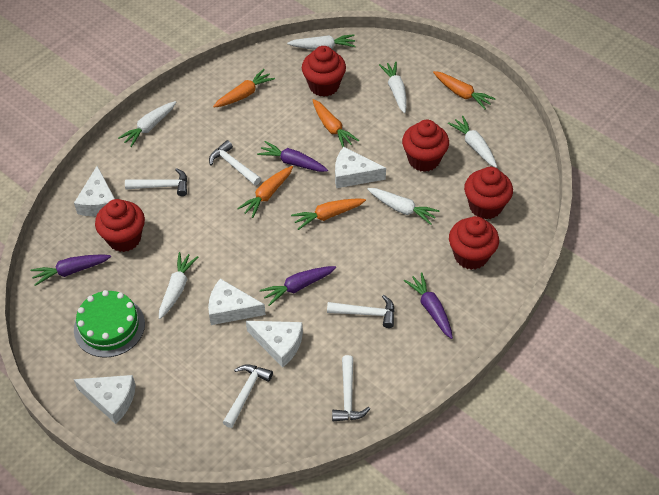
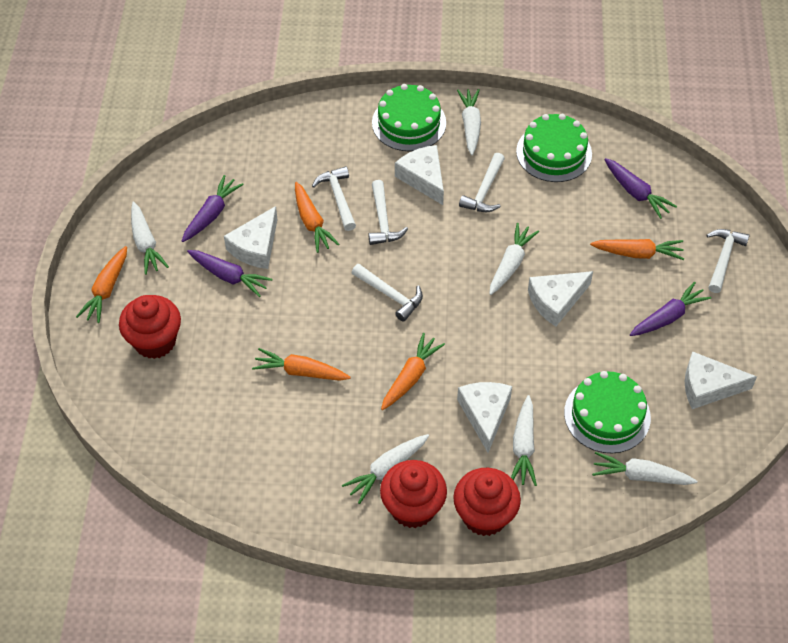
green cake: [74,290,145,358] = 1 -> [372,84,446,151] [516,114,592,182] [564,371,651,453] = 3
red cupcake: [95,199,145,252] [302,46,346,97] [402,120,449,172] [449,216,499,270] [464,167,513,219] = 5 -> [119,295,181,359] [380,460,447,528] [453,468,521,536] = 3

